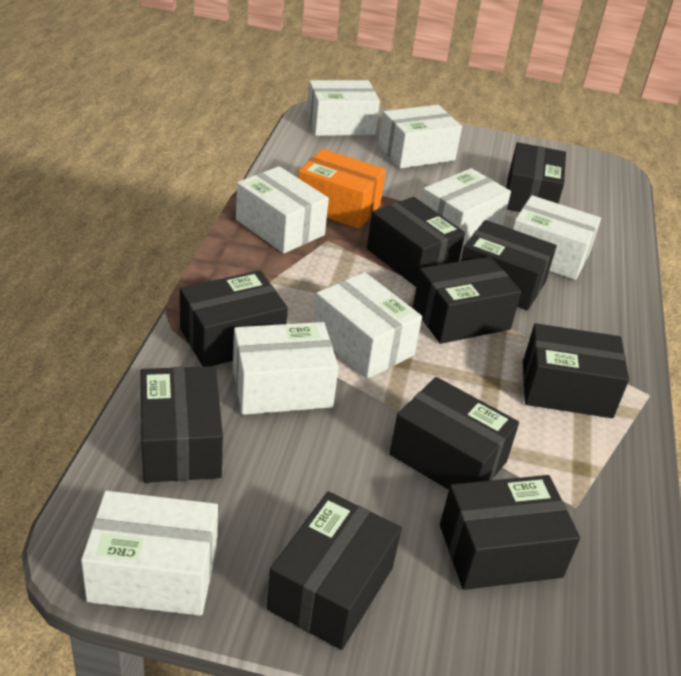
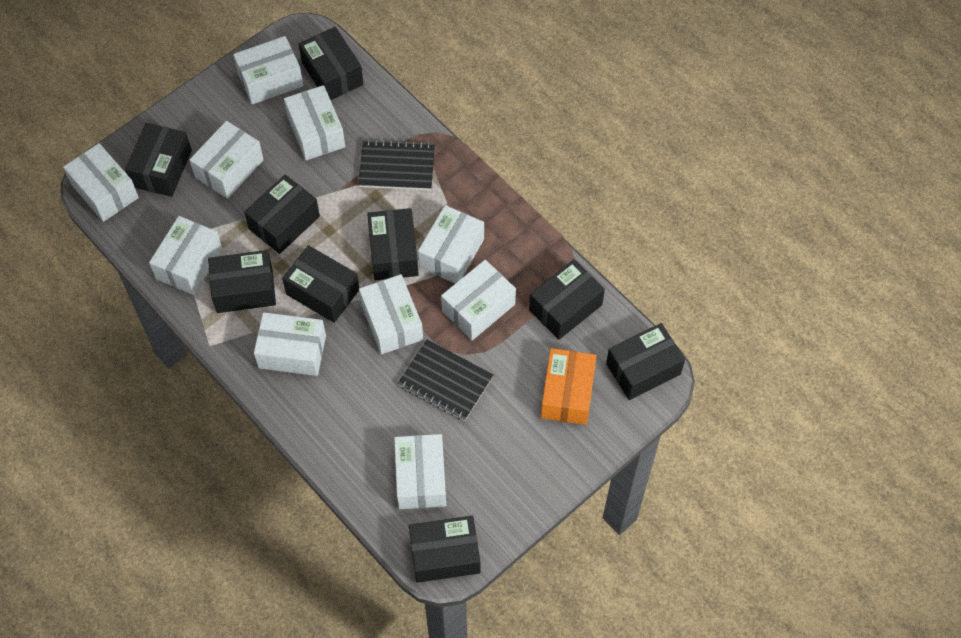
black box: [141,366,223,483] [180,270,288,367] [267,491,402,650] [367,197,465,287] [389,377,519,490] [413,256,521,344] [440,475,580,590] [461,220,557,310] [506,142,566,212] [523,323,629,418] = 10 -> [125,123,192,197] [208,250,276,313] [244,174,320,254] [282,245,359,323] [299,27,363,100] [367,208,419,280] [409,516,480,583] [529,259,605,340] [606,323,685,400] = 9
black notebook: none = 0 -> [358,139,435,190] [398,339,493,421] = 2
white box: [81,491,218,616] [233,322,339,415] [236,166,329,253] [306,80,380,136] [313,272,422,379] [378,105,462,168] [421,168,511,246] [513,195,601,280] = 8 -> [63,143,139,222] [149,216,223,295] [190,121,264,199] [233,36,303,104] [254,312,326,376] [284,85,345,160] [359,274,423,354] [394,434,446,509] [418,205,484,284] [441,260,516,340] = 10

